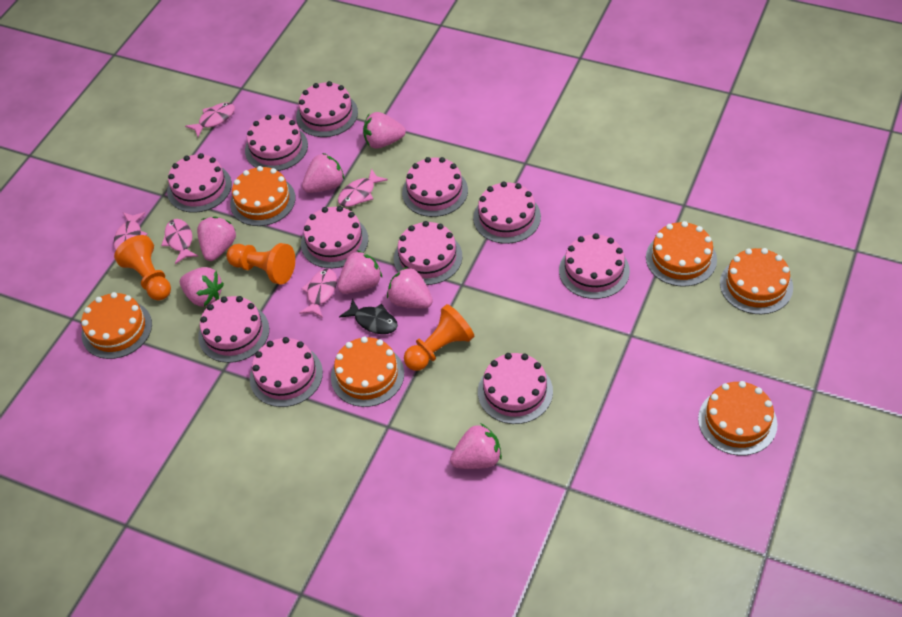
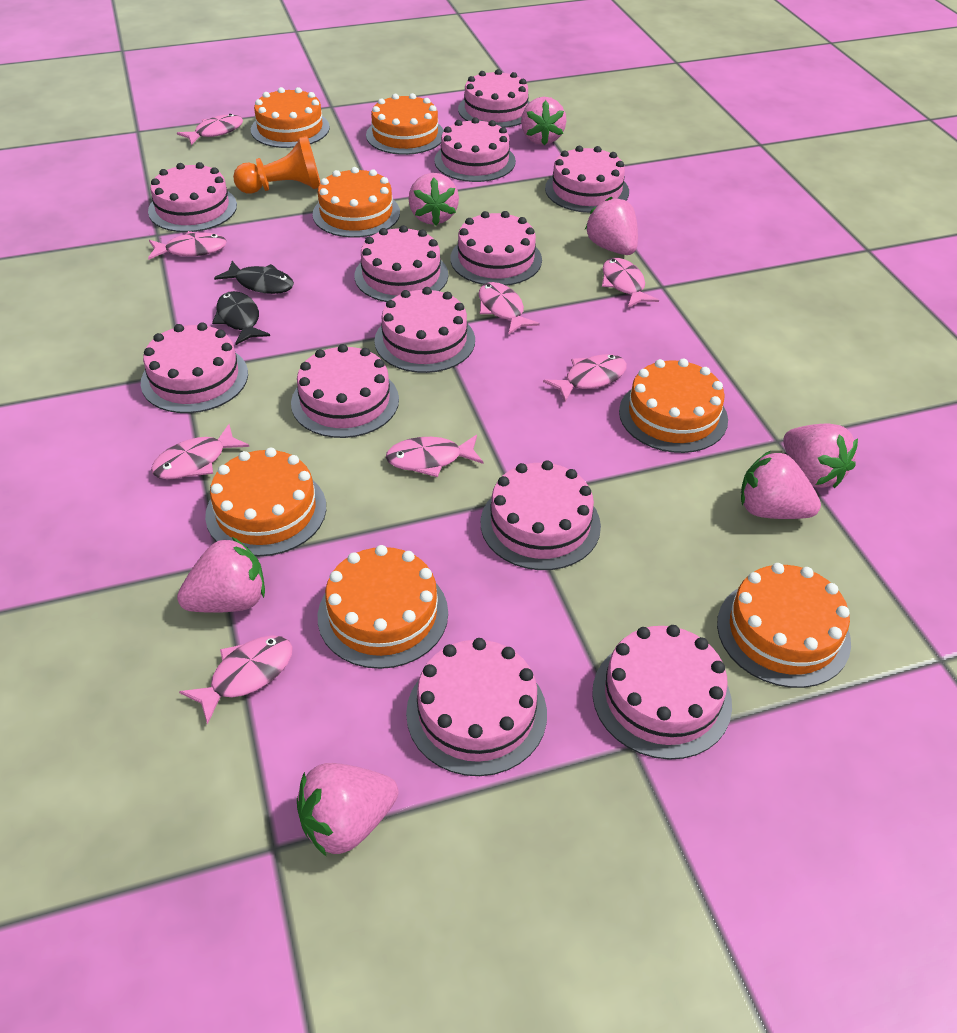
black fish: [339,299,398,334] = 1 -> [212,291,270,345] [214,261,294,294] = 2
orange cake: [81,292,152,359] [230,166,296,226] [331,337,404,407] [646,221,717,286] [698,381,778,456] [720,248,793,314] = 6 -> [205,448,326,556] [251,87,330,148] [313,167,400,238] [318,545,448,669] [366,93,444,155] [619,359,728,453] [717,563,851,688] = 7
orange pawn: [114,235,171,300] [227,243,295,285] [404,304,474,371] = 3 -> [233,136,320,194] = 1
pink cake: [167,153,232,213] [198,296,269,363] [245,114,308,171] [250,337,323,407] [296,81,358,137] [301,206,368,268] [394,221,462,285] [402,157,468,217] [473,181,541,244] [478,353,553,424] [559,233,630,299] = 11 -> [141,323,248,413] [148,162,237,232] [291,344,399,438] [355,225,448,302] [374,287,475,373] [406,638,547,776] [434,117,516,182] [450,211,542,286] [458,69,530,128] [481,460,601,570] [545,146,629,213] [592,625,732,760] = 12
pink fish: [114,212,147,251] [161,219,199,264] [185,103,235,137] [299,269,337,318] [338,168,388,207] = 5 -> [148,231,227,260] [151,424,249,480] [177,114,243,145] [179,635,293,725] [386,435,483,477] [479,282,540,334] [543,354,627,402] [602,258,659,308] = 8

